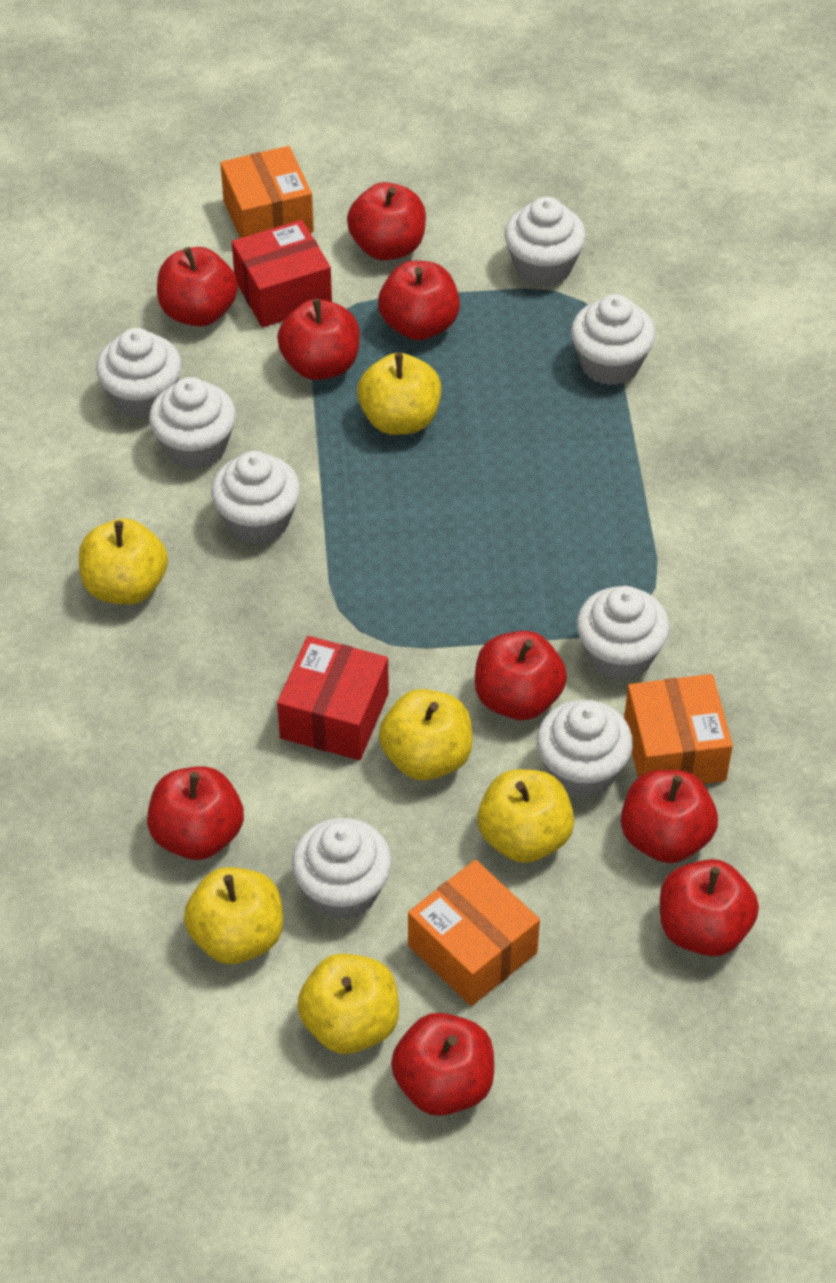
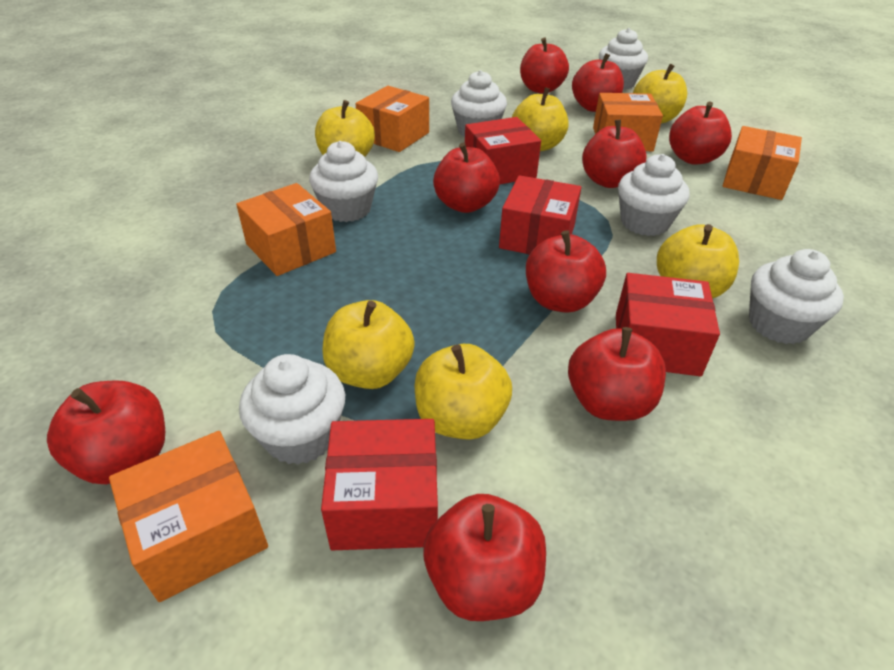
orange box: [220,146,314,238] [408,860,540,1006] [624,674,733,784] = 3 -> [109,431,268,602] [236,183,336,276] [356,86,429,152] [593,93,663,151] [723,126,802,200] = 5
red box: [232,220,332,327] [277,636,389,760] = 2 -> [321,419,438,550] [465,117,541,185] [499,175,581,255] [616,273,720,376] = 4
white cupcake: [96,328,182,420] [149,377,236,470] [211,451,300,544] [292,818,392,920] [505,197,586,287] [537,700,633,798] [571,294,655,385] [577,586,670,681] = 8 -> [239,354,345,465] [309,141,378,222] [451,70,507,137] [599,28,648,90] [618,154,690,236] [749,249,844,344] = 6

